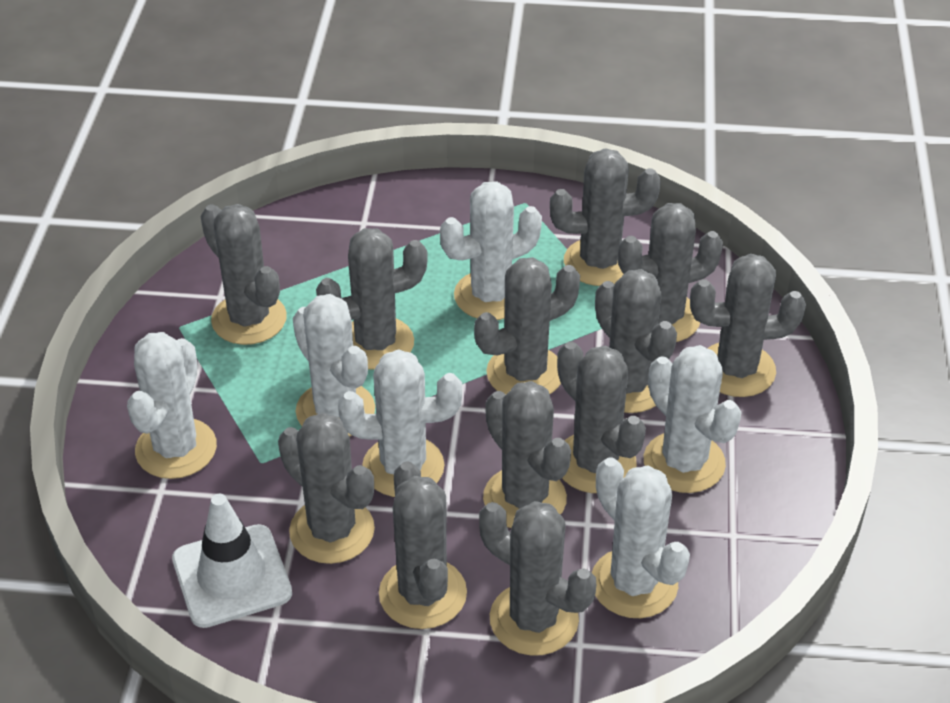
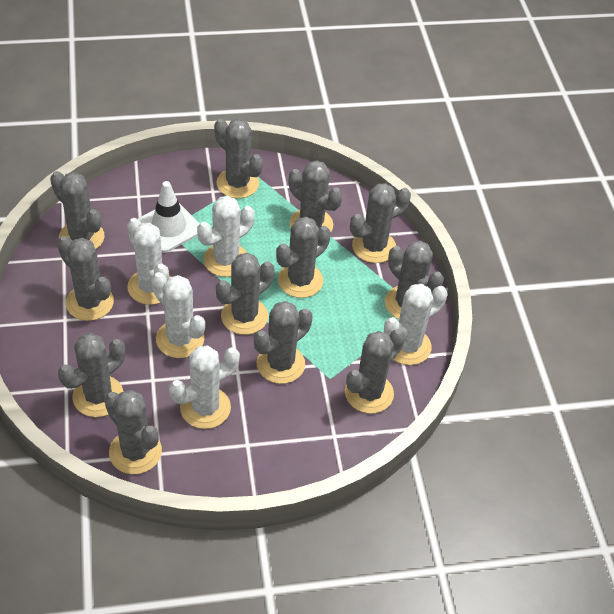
white cactus: [127,332,217,479] [293,294,375,437] [338,349,462,497] [440,181,542,320] [592,458,690,618] [644,345,742,493] = 6 -> [127,218,171,305] [151,272,205,358] [169,345,240,429] [197,196,255,277] [384,284,447,365] = 5

